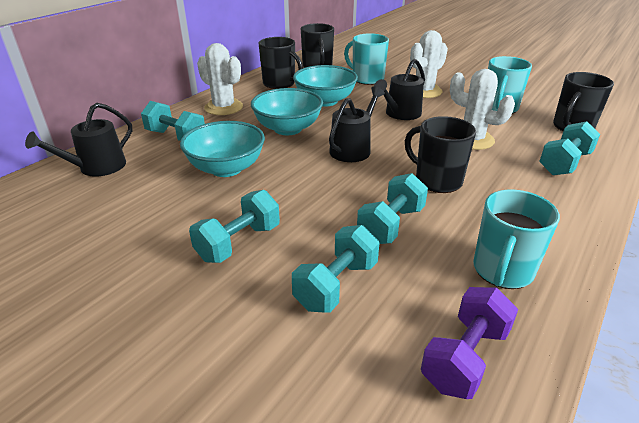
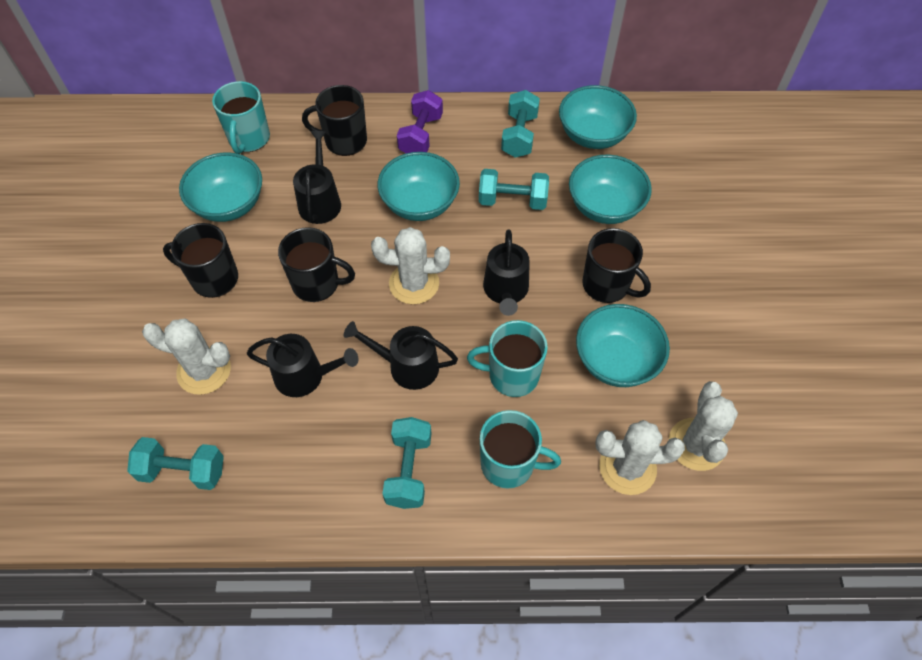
black watering can: [25,103,132,177] [329,87,385,162] [374,59,425,120] = 3 -> [247,334,358,397] [293,131,341,224] [344,321,458,390] [483,229,530,316] = 4
turquoise bowl: [180,121,265,177] [251,88,323,135] [293,65,358,107] = 3 -> [179,152,262,222] [378,152,460,221] [559,85,637,149] [569,155,652,224] [576,304,670,387] = 5
turquoise dumbbell: [141,101,205,141] [189,190,280,263] [292,225,380,313] [357,173,428,244] [539,121,600,175] = 5 -> [127,437,224,490] [382,417,432,509] [479,169,549,210] [501,90,540,158] = 4
white cactus: [197,43,243,115] [410,30,448,98] [450,69,515,150] = 3 -> [142,319,231,395] [371,227,450,305] [595,420,685,495] [669,381,738,471] = 4

